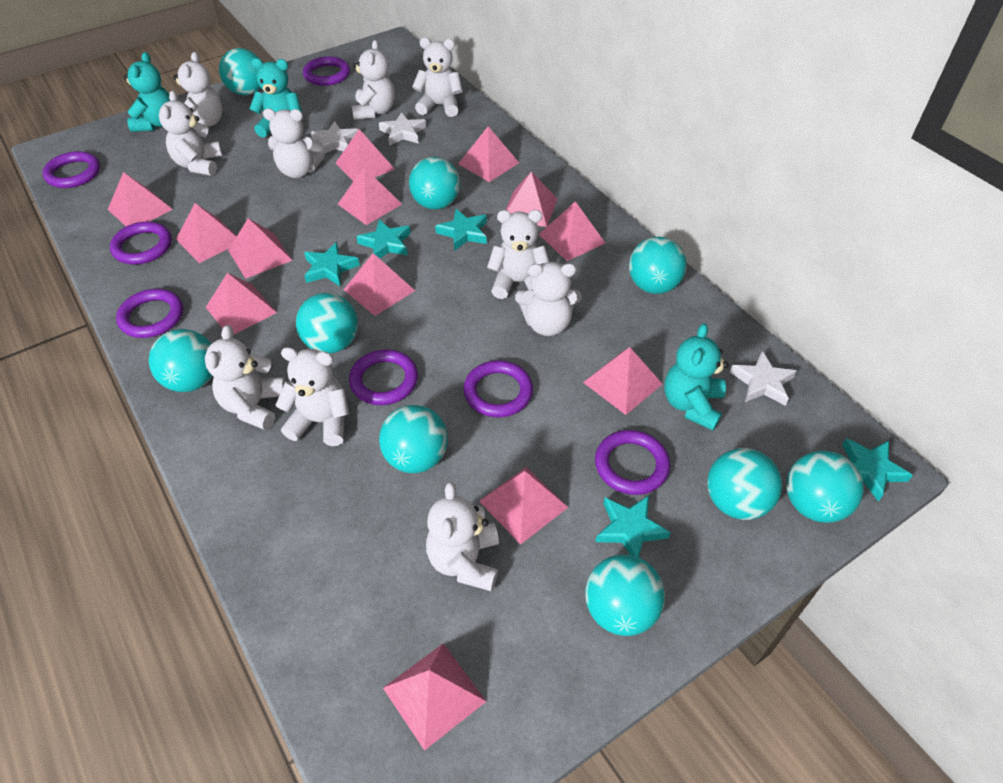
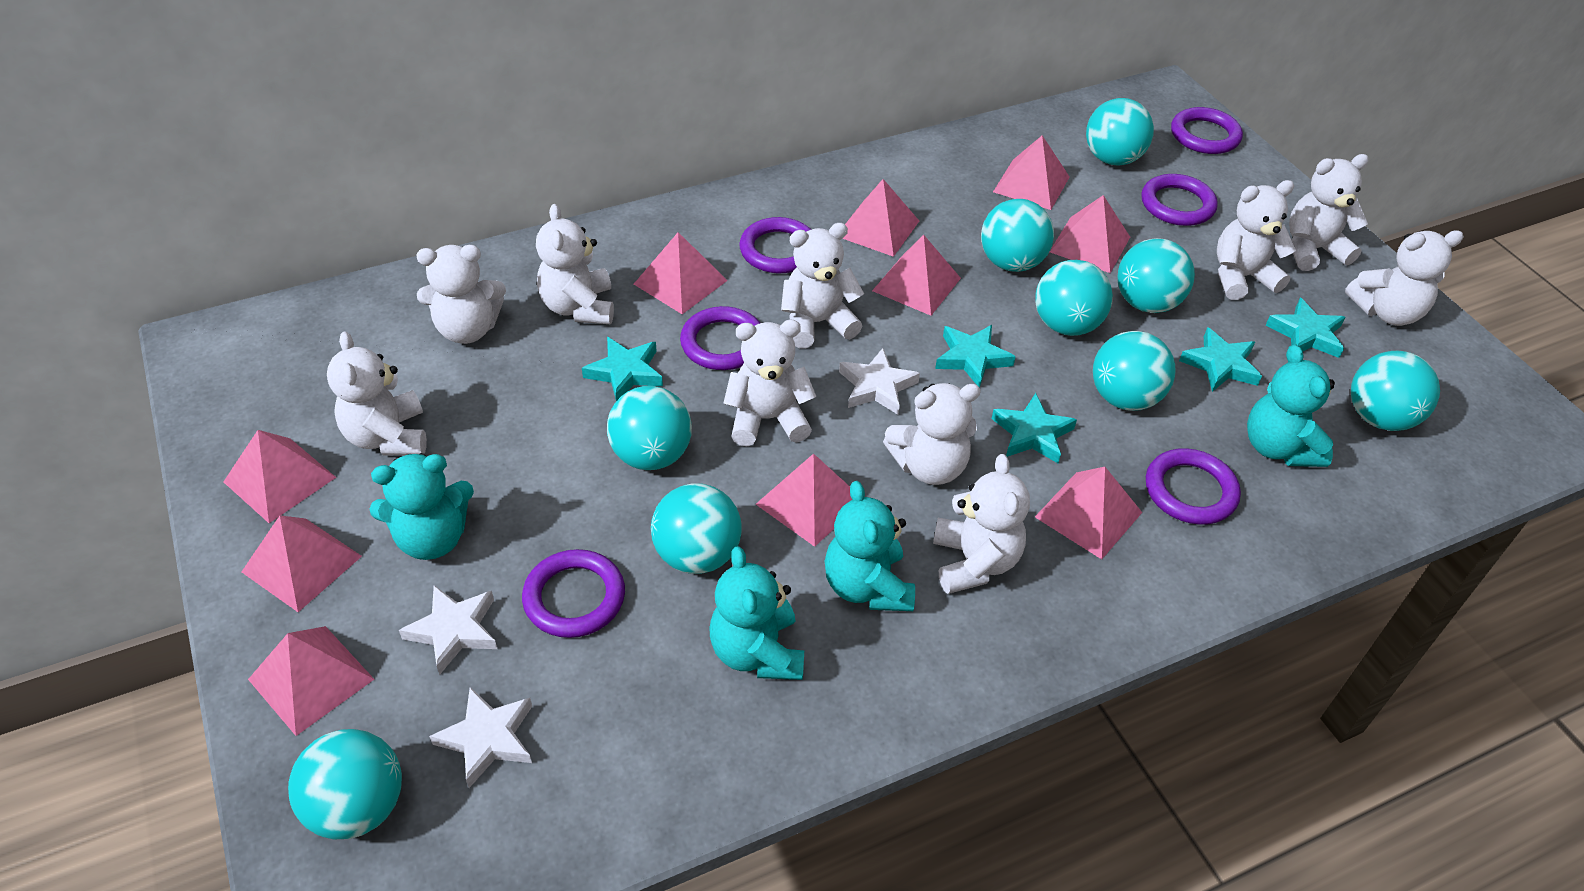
pink pyramid: [108,172,173,226] [176,203,237,263] [206,273,277,335] [228,218,293,279] [336,129,395,181] [338,167,402,225] [344,253,415,316] [383,643,487,751] [458,126,519,182] [479,467,568,545] [506,172,557,227] [539,201,605,261] [583,347,662,415] = 13 -> [224,430,336,523] [241,515,362,612] [248,626,374,736] [634,232,728,314] [756,453,852,547] [843,179,919,257] [872,235,961,316] [993,136,1070,210] [1035,467,1142,559] [1050,195,1130,273] = 10
purple ring: [42,151,100,188] [110,222,172,265] [116,289,183,338] [303,56,350,86] [349,349,418,405] [463,360,533,417] [595,430,670,495] = 7 -> [522,549,625,638] [680,306,760,370] [739,217,812,273] [1141,174,1218,226] [1146,448,1241,525] [1171,107,1243,154] = 6
turquoise teddy bear: [124,52,170,132] [249,58,302,138] [664,323,729,431] = 3 -> [369,453,474,560] [709,546,804,680] [825,481,915,611] [1247,345,1335,467] = 4

